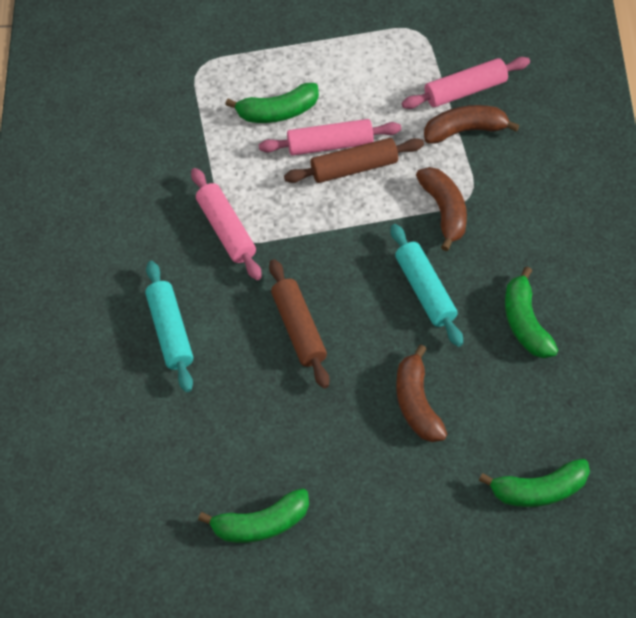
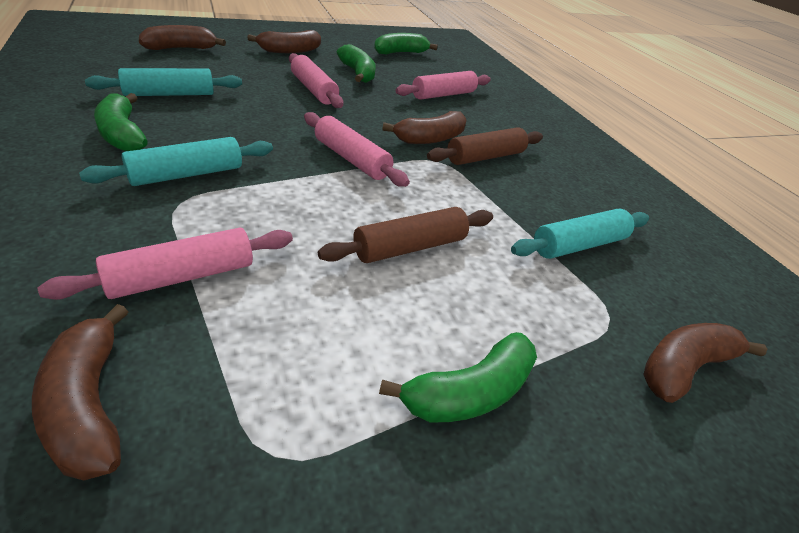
brown banana: [396,345,447,442] [416,167,467,251] [424,105,519,144] = 3 -> [32,304,128,481] [139,25,226,50] [247,30,321,53] [382,111,466,144] [643,323,767,403] = 5
pink rolling pin: [191,168,262,280] [259,119,401,156] [402,57,530,109] = 3 -> [38,228,293,300] [289,53,343,108] [304,112,410,187] [395,71,491,100] = 4
turquoise rolling pin: [145,261,193,392] [391,224,463,347] = 2 -> [79,137,273,186] [85,68,242,96] [511,209,649,259] = 3

